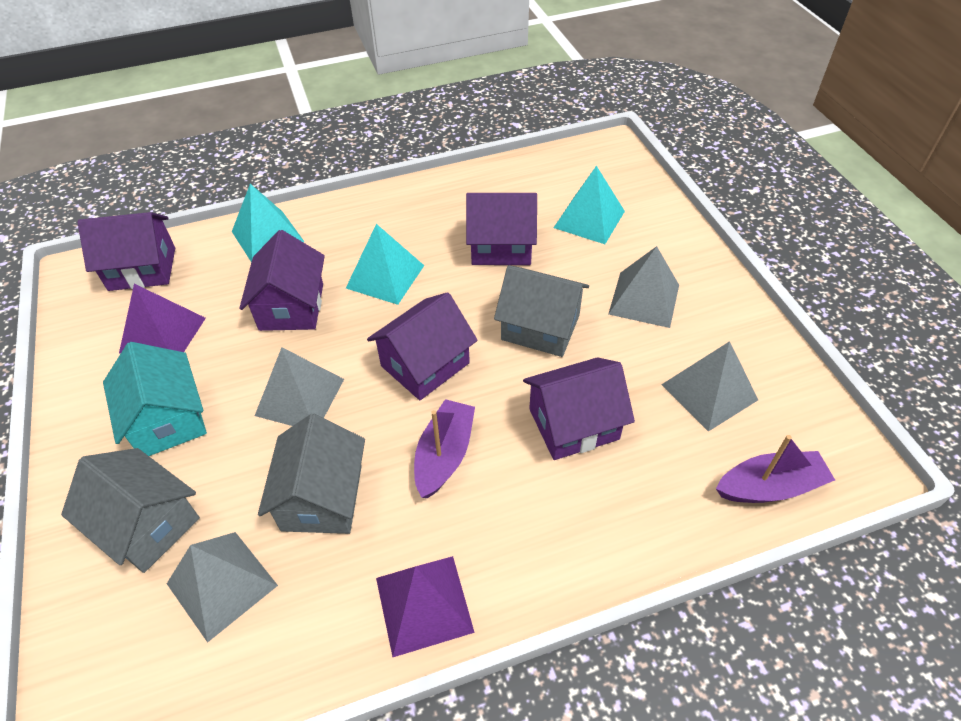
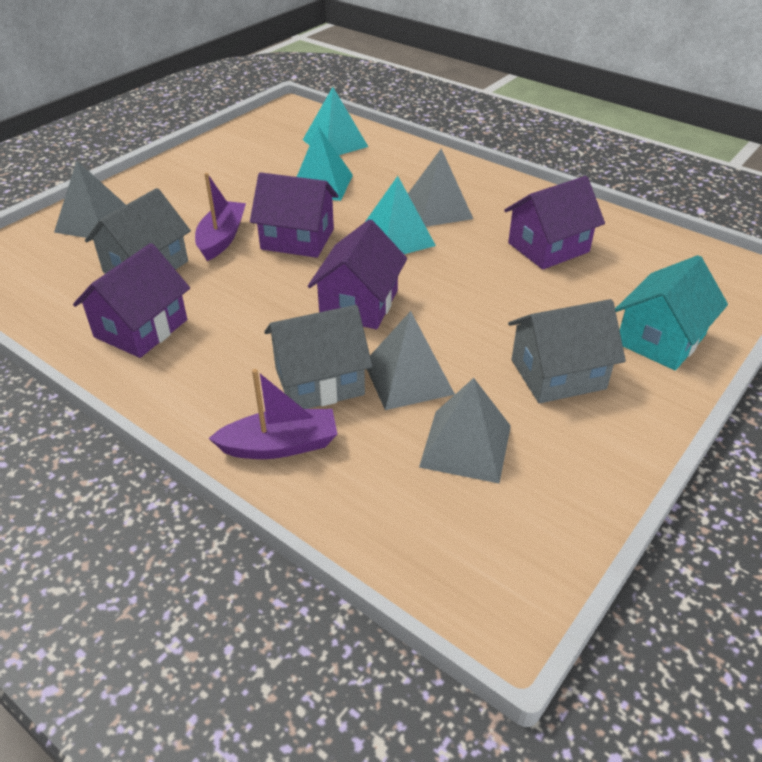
purple house: [77,212,175,291] [239,230,325,331] [367,292,478,400] [466,193,537,265] [523,357,635,460] = 5 -> [73,243,190,358] [250,172,338,258] [308,219,407,329] [504,176,605,269] = 4
purple pyramid: [119,284,206,354] [376,556,475,657] = 2 -> none = 0

